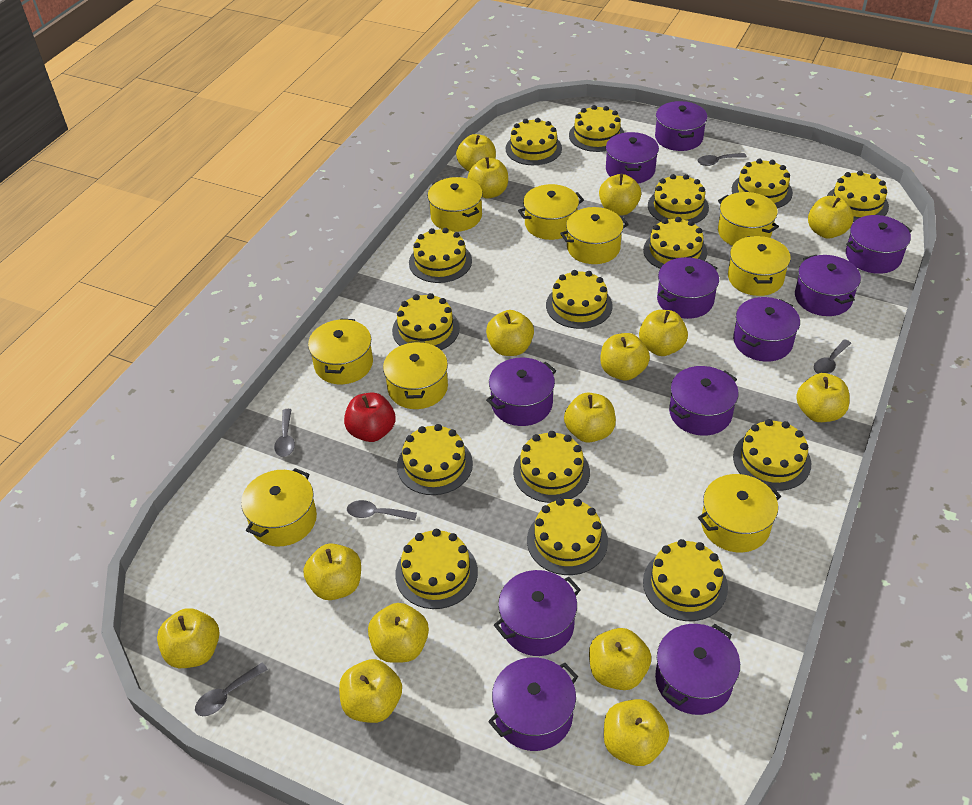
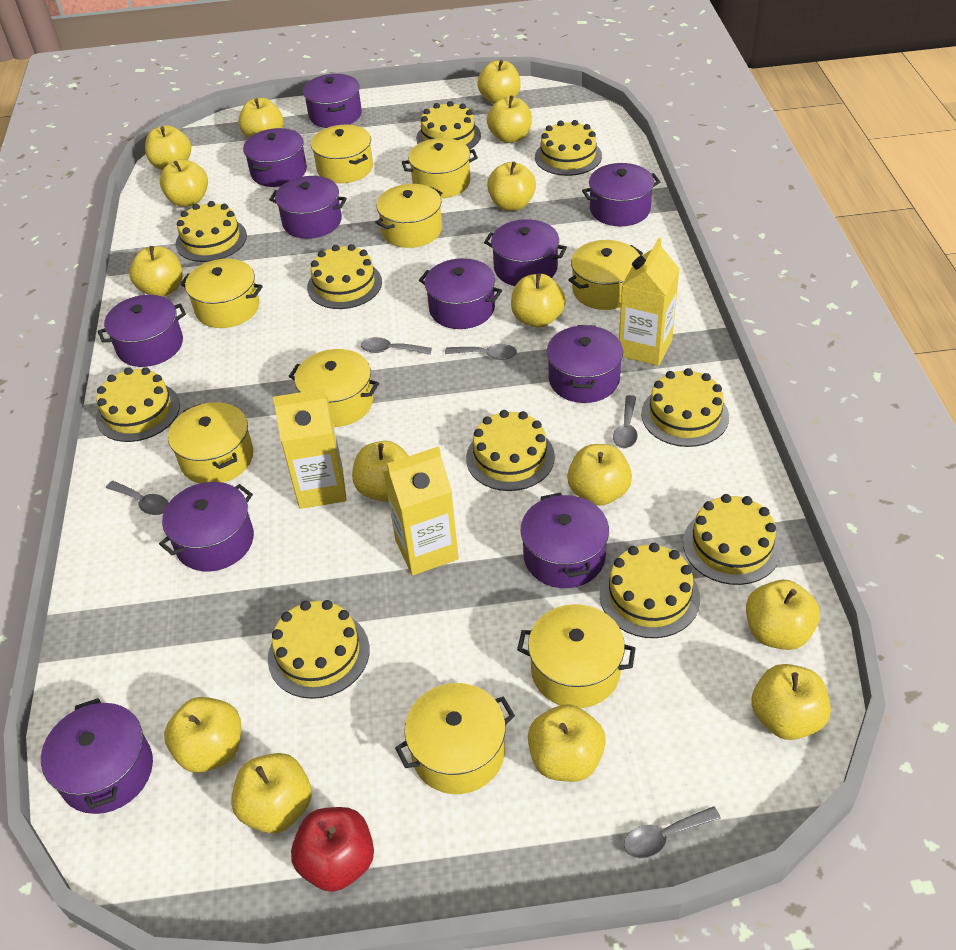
yellow cake: [392,293,460,350] [395,529,478,609] [397,424,473,495] [409,228,472,283] [506,118,562,165] [513,431,590,503] [527,498,608,575] [546,270,613,329] [569,105,624,152] [643,217,707,269] [643,539,728,621] [648,174,709,223] [732,158,793,208] [733,419,811,491] [827,170,889,222] = 15 -> [96,367,180,442] [176,201,247,262] [268,600,370,699] [307,244,382,309] [416,101,481,150] [466,410,555,491] [535,120,602,176] [600,543,700,638] [641,368,729,447] [683,494,781,585] = 10
yellow carton: none = 0 -> [273,389,347,509] [383,446,459,576] [619,238,680,366] = 3

